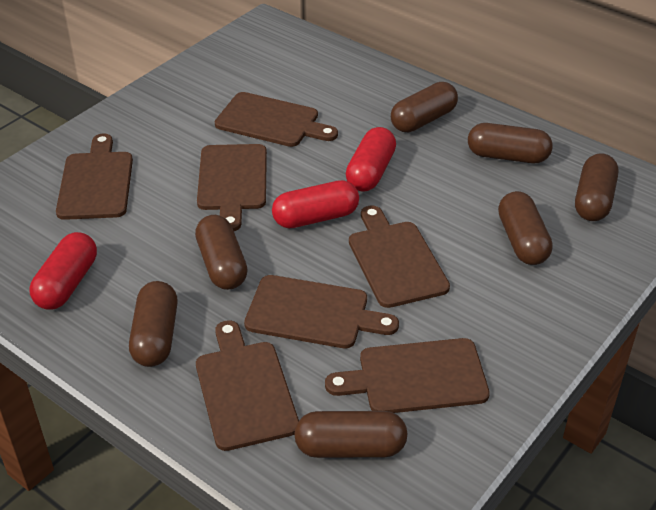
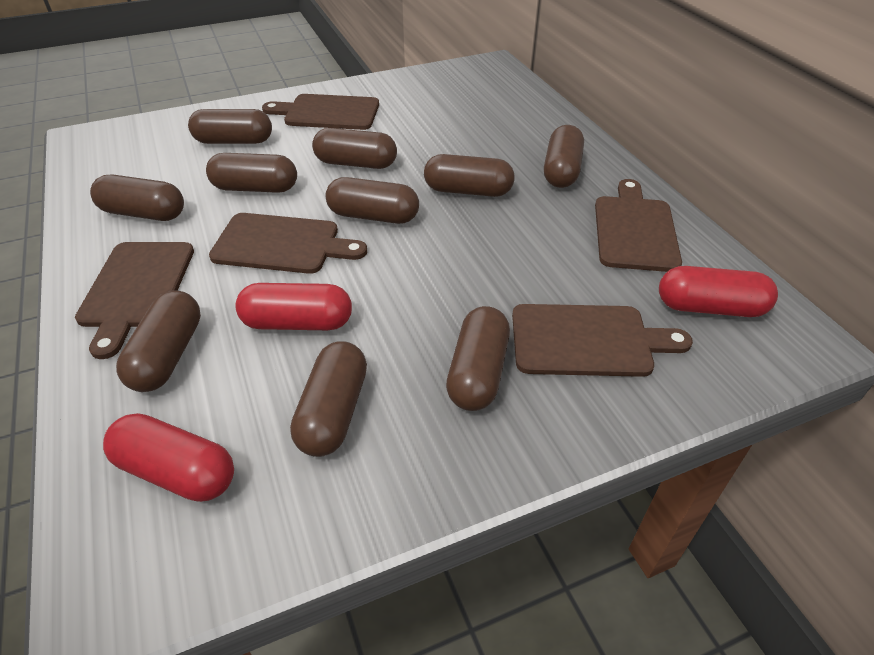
brown capsule: [129,281,178,367] [195,215,247,290] [294,411,407,458] [391,82,458,132] [468,123,553,163] [498,191,553,265] [575,153,618,221] = 7 -> [90,174,184,221] [116,290,201,392] [188,109,272,144] [206,153,297,193] [290,341,367,457] [312,128,397,169] [326,177,419,224] [424,154,515,197] [446,306,510,411] [544,125,584,188] = 10
brown cutting board: [56,133,133,220] [196,320,299,451] [197,144,267,231] [215,92,338,147] [244,275,399,348] [325,338,490,413] [349,205,450,308] = 7 -> [75,242,194,359] [209,213,367,274] [262,94,379,130] [512,304,693,377] [595,179,682,272] = 5

